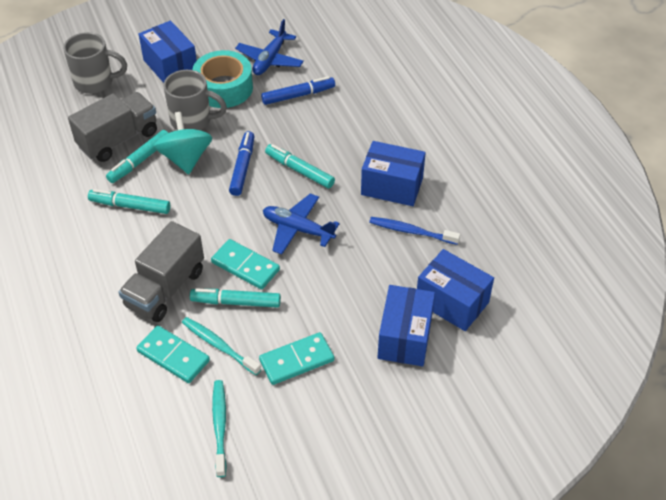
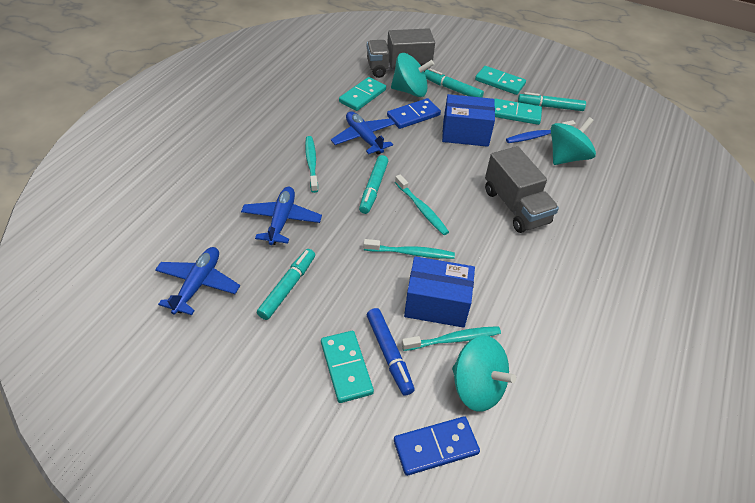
blue box: [139,21,197,83] [361,141,426,206] [378,285,435,366] [417,249,494,331] = 4 -> [404,256,475,328] [442,94,495,147] = 2
blue domino: none = 0 -> [387,98,441,129] [394,416,480,476] = 2
blue marker: [229,131,254,196] [261,76,335,105] = 2 -> [367,308,415,396] = 1
blue plane: [235,19,304,75] [263,193,340,255] = 2 -> [155,247,240,315] [241,187,322,245] [331,111,395,155] = 3
grey mug: [63,32,127,94] [163,70,227,130] = 2 -> none = 0
turquoise domino: [136,326,210,383] [211,239,280,290] [259,332,334,385] = 3 -> [321,331,374,403] [339,77,386,111] [475,66,526,95] [494,99,542,125] = 4
turquoise spinning top: [154,112,212,174] = 1 -> [391,53,434,97] [452,335,516,412] [551,117,596,165] = 3
turquoise tape: [192,50,253,108] = 1 -> none = 0
turquoise toothbrush: [182,317,261,375] [212,380,227,477] = 2 -> [305,136,318,193] [363,239,455,259] [395,174,449,235] [402,326,501,351] = 4

